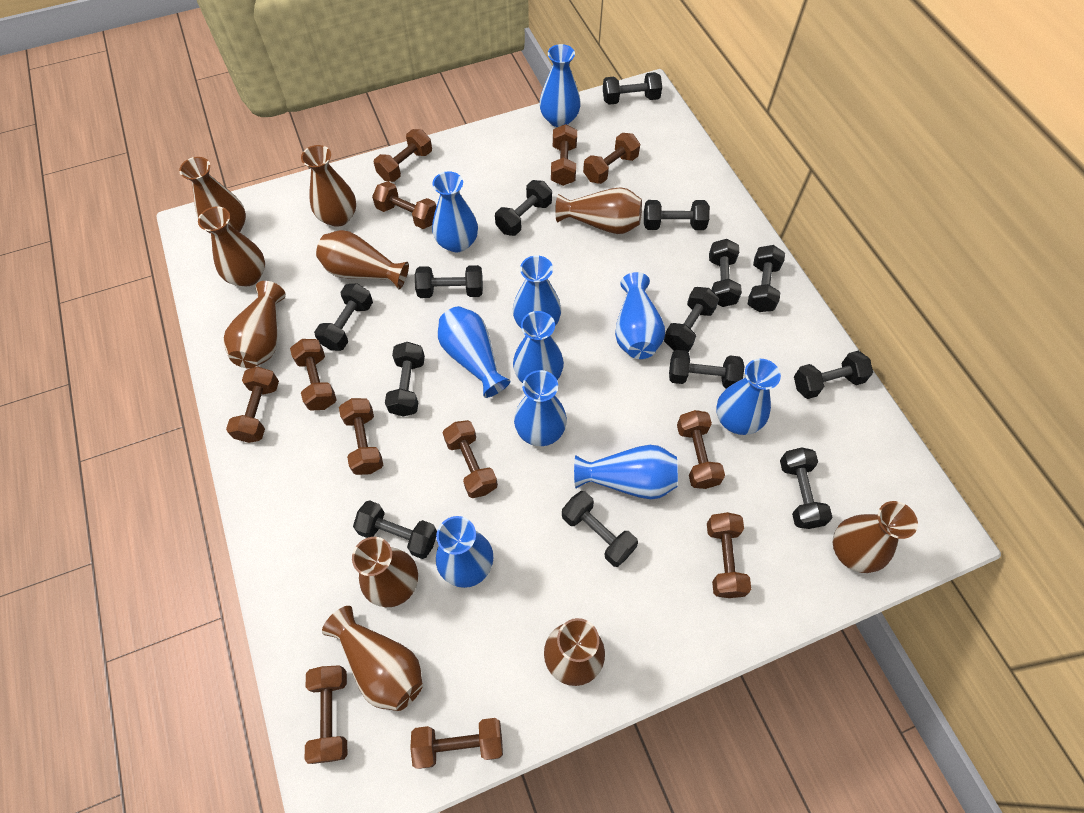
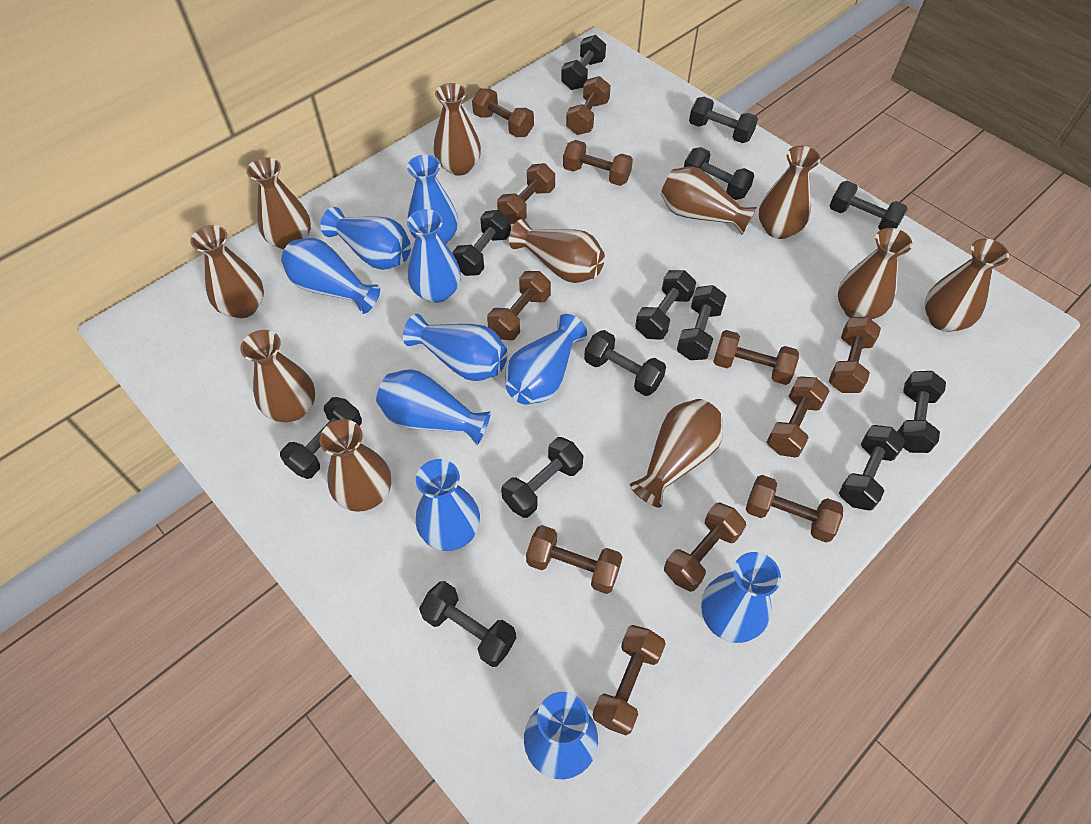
black dumbbell: [314,283,373,351] [353,500,437,559] [385,342,425,417] [415,265,483,298] [495,180,552,236] [562,491,638,567] [603,72,662,105] [644,200,710,230] [664,287,719,352] [669,350,745,389] [709,239,742,307] [748,245,785,312] [780,447,832,529] [794,351,873,399] = 14 -> [280,397,362,479] [419,581,516,667] [452,210,511,276] [501,437,584,518] [561,35,606,90] [584,330,666,396] [635,270,696,340] [677,285,726,360] [684,147,754,200] [689,97,758,143] [829,181,908,230] [839,425,905,511] [897,371,946,453] = 13
brown vase: [179,157,246,234] [198,206,265,286] [223,281,286,368] [301,145,356,227] [316,230,409,289] [322,606,423,711] [352,537,418,607] [544,618,605,686] [555,187,642,234] [833,501,918,573] = 10 -> [190,225,264,318] [240,330,315,422] [246,157,311,250] [320,419,391,512] [434,83,481,176] [509,219,605,283] [630,399,723,508] [661,166,757,235] [759,146,820,239] [838,228,912,320] [925,238,1009,332] = 11

